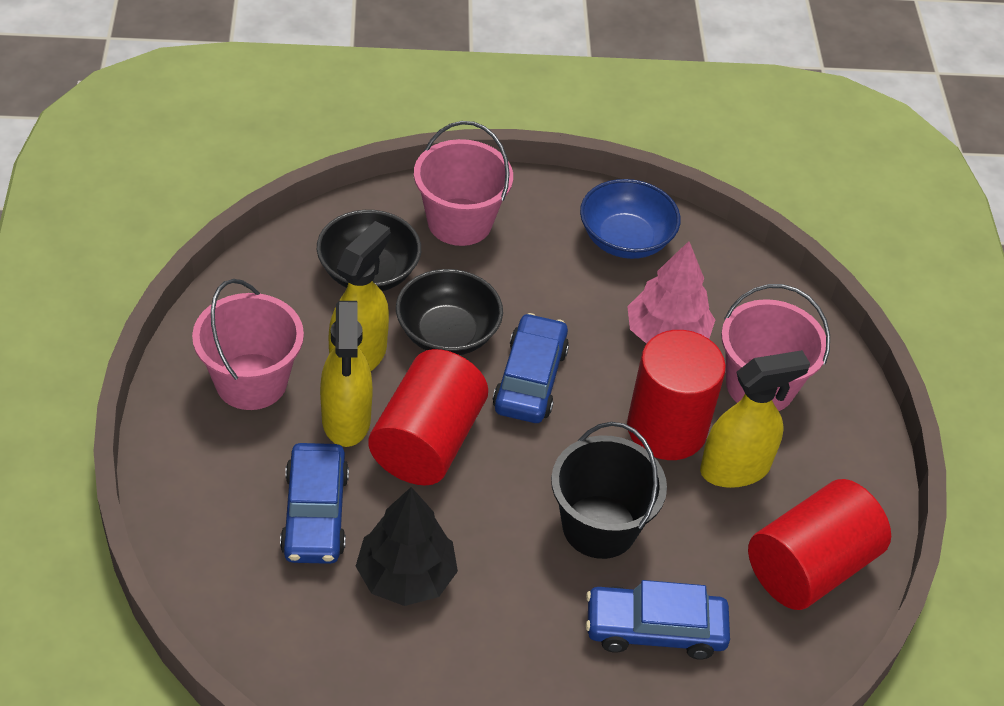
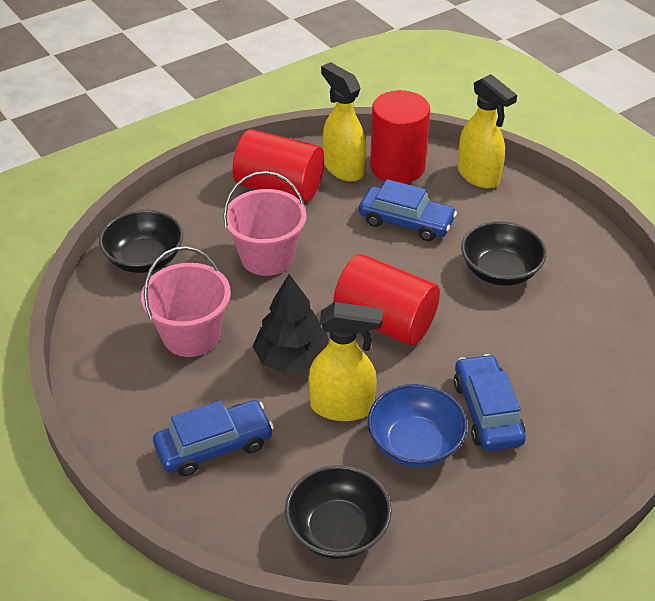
black bowl: [317,210,421,291] [396,269,503,355] = 2 -> [99,210,183,273] [285,465,392,559] [461,221,546,286] = 3
black bucket: [551,422,667,559] = 1 -> none = 0
pink bucket: [192,279,304,410] [414,121,513,246] [721,284,830,411] = 3 -> [141,246,231,357] [223,171,307,276] = 2
pink tree: [627,241,715,344] = 1 -> none = 0

